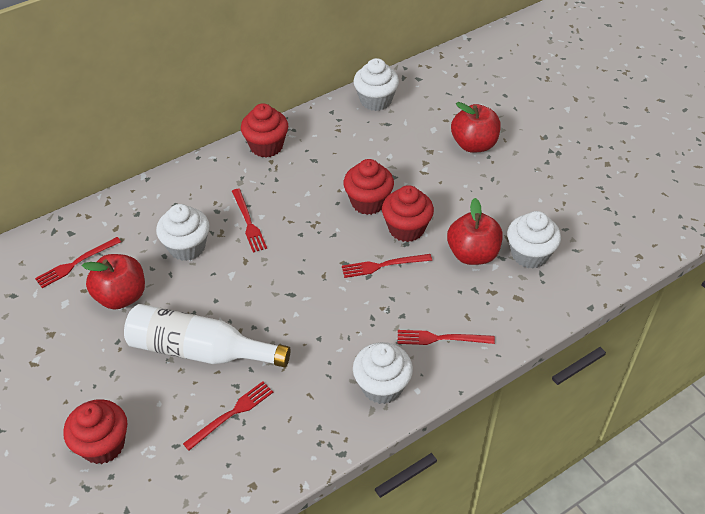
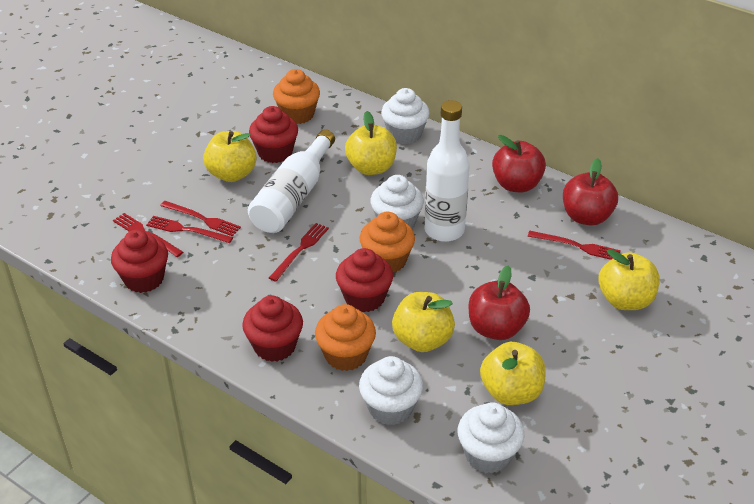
orange cupcake: none = 0 -> [273,69,320,124] [315,304,376,371] [360,212,415,272] = 3
white bottle: [124,304,291,367] = 1 -> [248,129,335,233] [425,100,470,242] = 2
yellow apple: none = 0 -> [203,131,257,182] [345,111,397,175] [392,292,455,352] [480,342,546,405] [598,249,660,310] = 5

